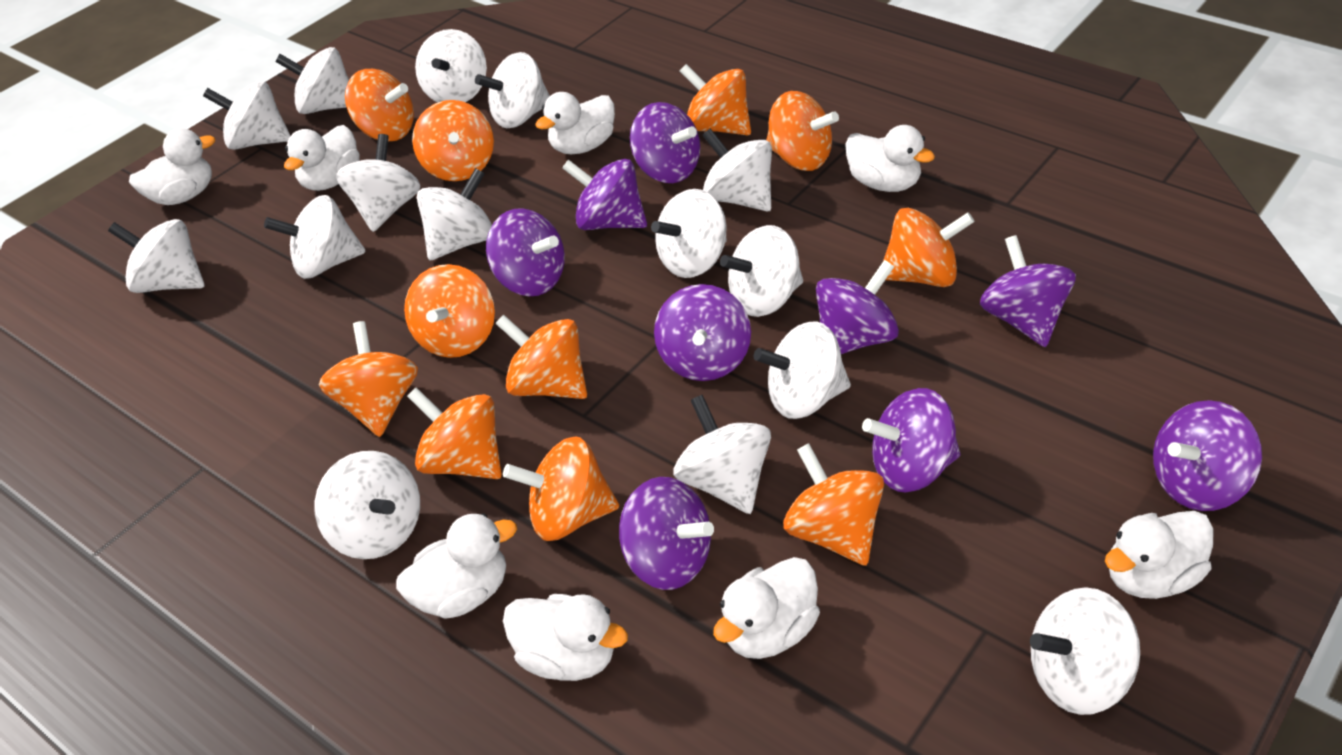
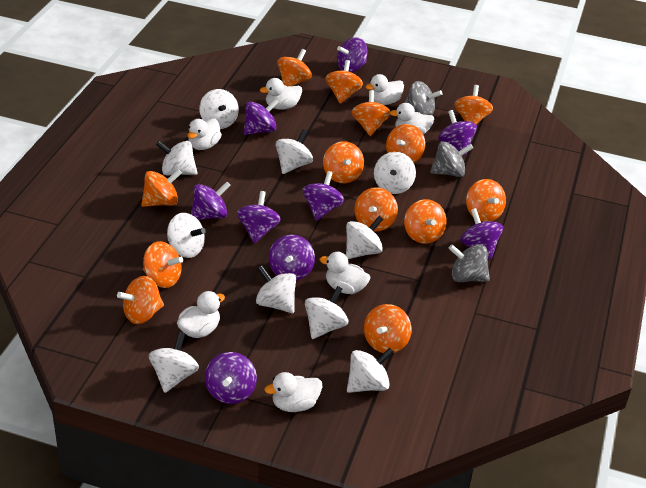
grey spinning top: none = 0 -> [404,81,443,115] [430,141,473,177] [448,244,490,282] = 3
orange spinning top: [319,321,418,437] [345,69,414,141] [404,264,495,358] [407,387,502,479] [412,100,494,181] [495,314,587,399] [503,437,619,541] [680,64,751,135] [766,91,839,171] [783,443,884,566] [883,208,974,287] = 11 -> [117,276,164,324] [141,169,182,207] [143,241,183,288] [277,49,312,86] [323,141,364,183] [325,60,363,104] [351,90,390,136] [354,187,398,232] [364,304,411,353] [386,124,425,163] [404,199,447,244] [454,85,493,124] [466,179,506,222] = 13
white duck: [129,128,215,205] [284,125,360,191] [396,513,517,619] [503,594,628,681] [535,92,615,154] [713,557,820,659] [845,125,935,192] [1105,511,1214,599] = 8 -> [177,291,225,338] [187,119,222,150] [260,78,302,110] [264,372,322,412] [320,252,370,294] [365,74,404,105] [390,103,434,134] = 7
white spinning top: [108,219,204,293] [203,81,290,150] [264,195,366,279] [275,47,349,114] [314,451,420,559] [336,134,420,232] [415,29,487,102] [417,168,492,260] [475,52,550,128] [651,189,727,278] [673,395,771,514] [702,129,772,211] [720,225,803,317] [754,321,851,419] [1030,587,1140,715] = 15 -> [149,332,199,393] [156,141,198,175] [167,213,206,258] [199,89,239,129] [256,265,296,313] [276,129,313,174] [305,286,348,339] [346,216,383,259] [347,347,394,393] [374,152,416,194] = 10

